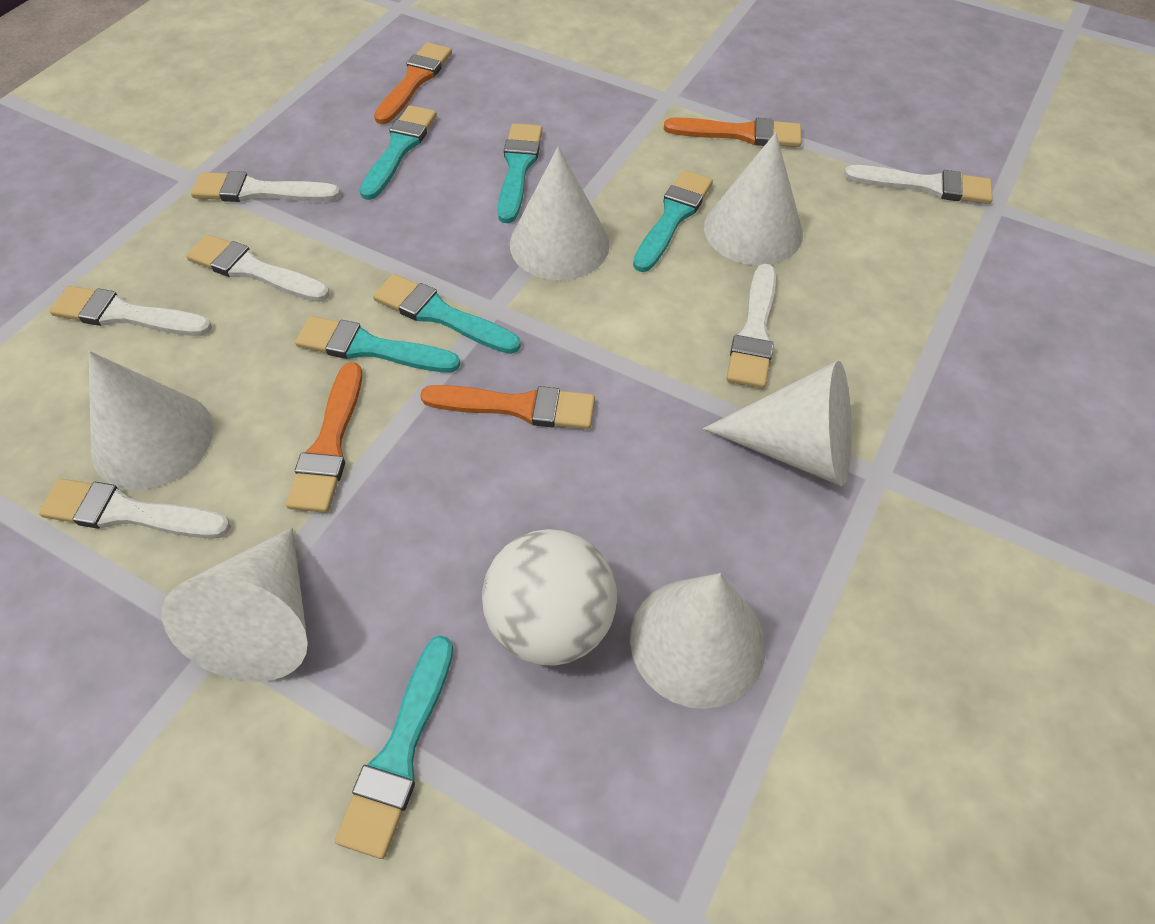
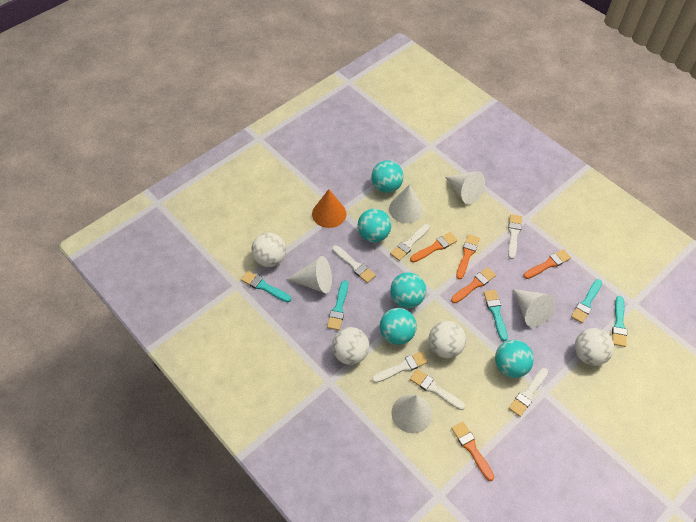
orange brush: [286,363,362,513] [374,42,452,124] [420,385,595,429] [664,117,801,147] = 4 -> [410,232,458,263] [451,267,496,303] [451,422,494,481] [456,234,480,280] [523,249,571,279] = 5
orange cone: none = 0 -> [312,189,346,228] = 1
turquoise ball: none = 0 -> [358,209,391,242] [371,160,404,193] [380,308,417,345] [390,272,426,308] [495,340,534,378] = 5
turquoise brush: [295,316,461,372] [335,635,453,859] [359,105,437,200] [373,274,521,354] [498,123,542,223] [633,170,713,272] = 6 -> [241,271,291,302] [327,280,348,330] [484,290,508,341] [571,279,602,323] [612,296,627,347] = 5
white ball: [482,529,617,666] = 1 -> [251,233,286,267] [332,327,369,365] [429,321,466,358] [575,328,614,366] = 4
white cone: [89,351,213,490] [162,528,308,682] [510,146,610,280] [630,573,766,709] [703,361,851,486] [704,132,803,266] = 6 -> [286,256,332,293] [389,184,423,223] [392,394,432,433] [445,171,485,204] [513,289,556,327] = 5

